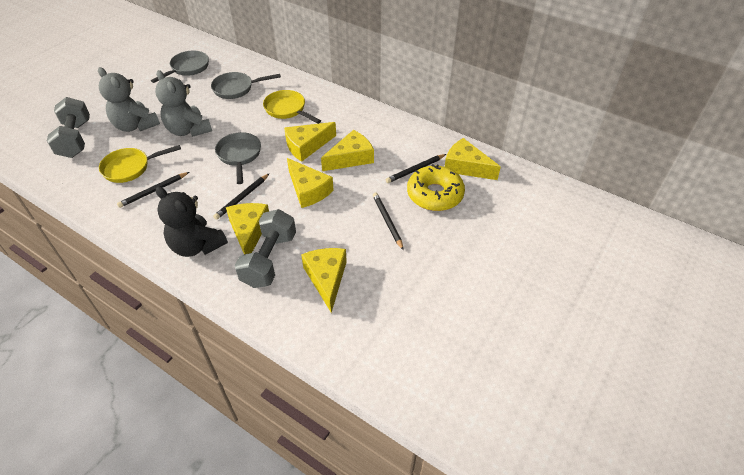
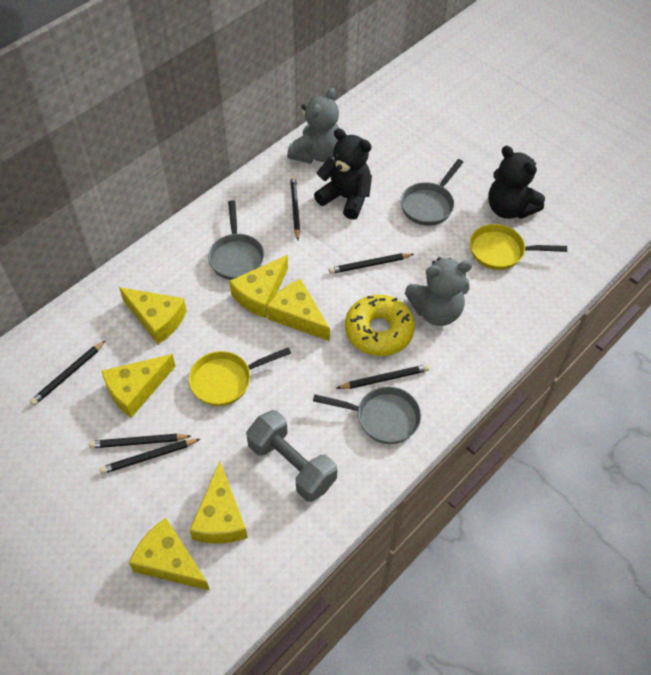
black pencil: [117,172,189,208] [213,173,270,220] [373,193,404,251] [385,154,446,183] = 4 -> [30,340,106,406] [89,434,191,448] [99,439,200,474] [290,176,300,240] [329,253,414,274] [336,364,429,389] = 6
black teddy bear: [156,187,228,257] = 1 -> [314,128,372,220] [488,146,545,219] = 2
grey dumbbell: [47,97,90,158] [235,209,296,288] = 2 -> [246,410,337,502] = 1

